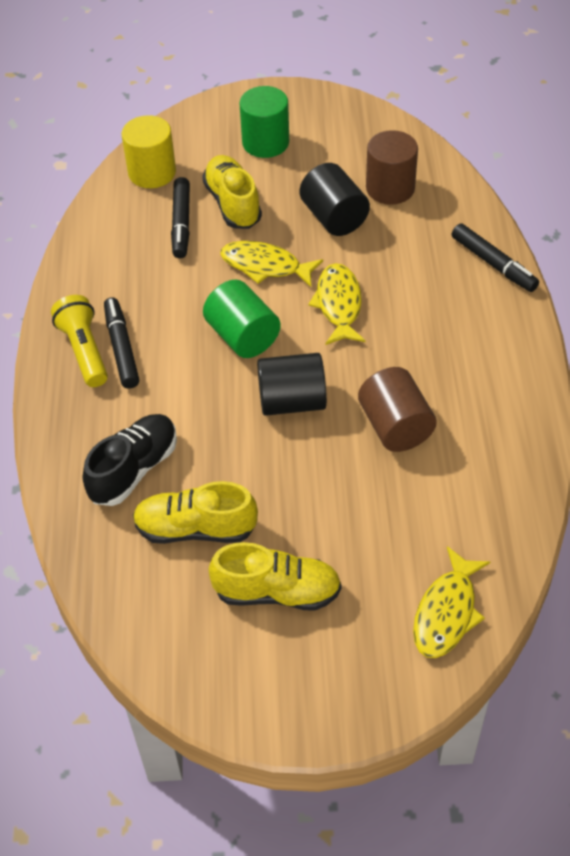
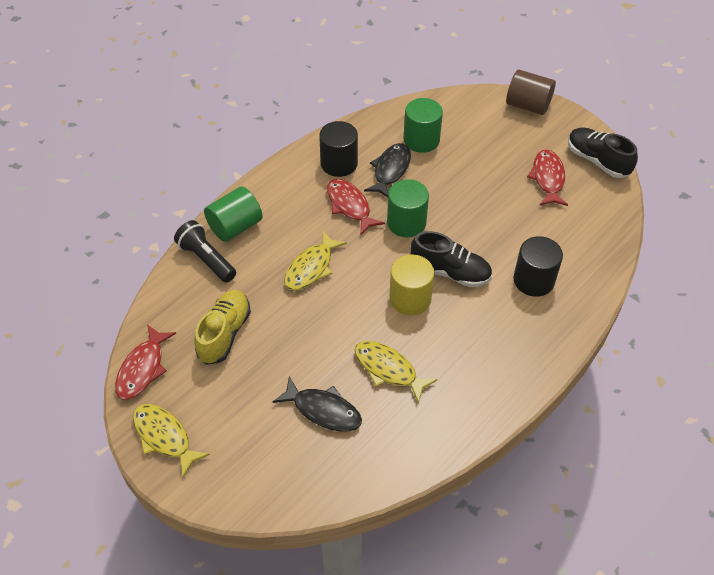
black fish: none = 0 -> [273,376,362,431] [364,143,411,198] = 2
black flashlight: none = 0 -> [174,220,236,282] = 1
black marker: [104,297,139,389] [171,177,190,258] [452,223,539,292] = 3 -> none = 0
black shoe: [83,414,177,506] = 1 -> [410,231,492,287] [568,127,638,178] = 2
brown cylinder: [358,367,437,452] [366,130,418,205] = 2 -> [506,70,556,115] = 1
green cylinder: [203,280,281,358] [239,86,289,158] = 2 -> [204,187,263,242] [387,179,429,237] [404,98,443,153] = 3
red fish: none = 0 -> [115,324,176,400] [327,179,385,235] [527,149,568,206] = 3
yellow flashlight: [51,295,108,387] = 1 -> none = 0
yellow shoe: [133,481,258,544] [202,155,262,229] [209,542,341,611] = 3 -> [194,290,251,365] = 1

